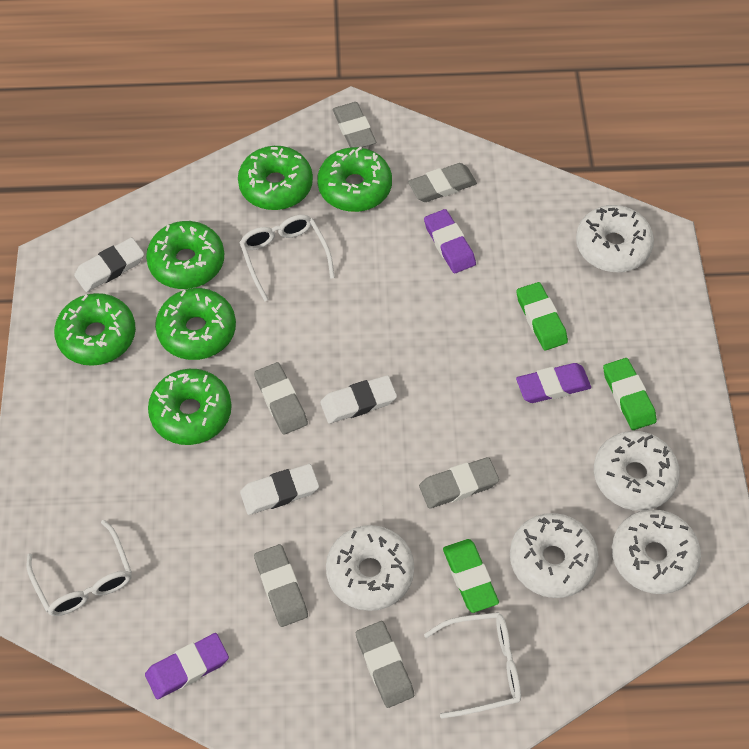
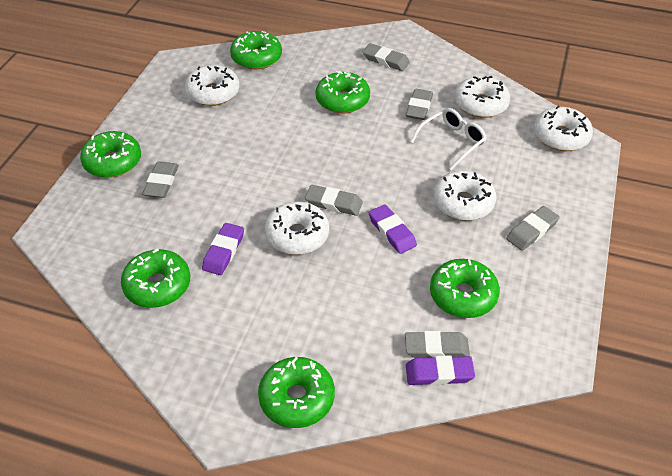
green eraser: [443,539,499,613] [516,282,568,350] [603,358,657,430] = 3 -> none = 0
white eraser: [74,238,144,292] [240,464,319,515] [320,375,397,424] = 3 -> none = 0
white glasses: [27,519,132,616] [239,215,335,301] [424,612,521,719] = 3 -> [410,108,487,170] = 1

